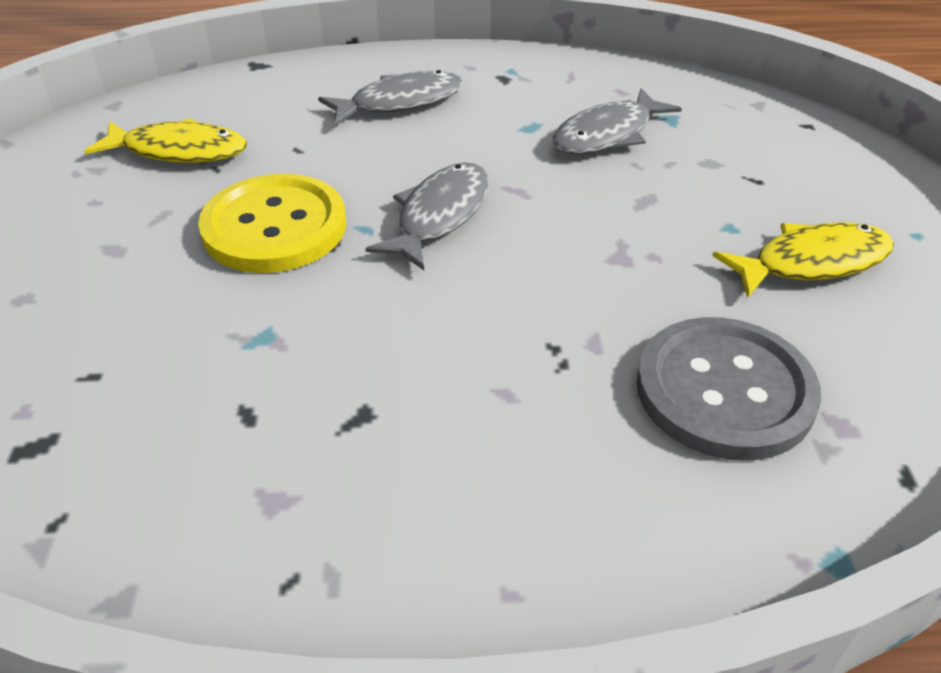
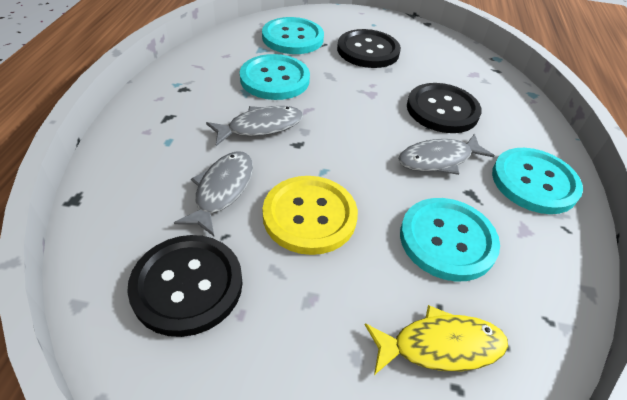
black button: none = 0 -> [127,235,243,337] [337,29,401,68] [407,83,482,133] = 3
grey button: [637,317,821,461] = 1 -> none = 0
turquoise button: none = 0 -> [240,54,310,100] [262,17,324,54] [400,198,500,282] [492,148,583,214] = 4
yellow fish: [84,118,247,163] [712,222,894,298] = 2 -> [365,305,508,375] = 1

